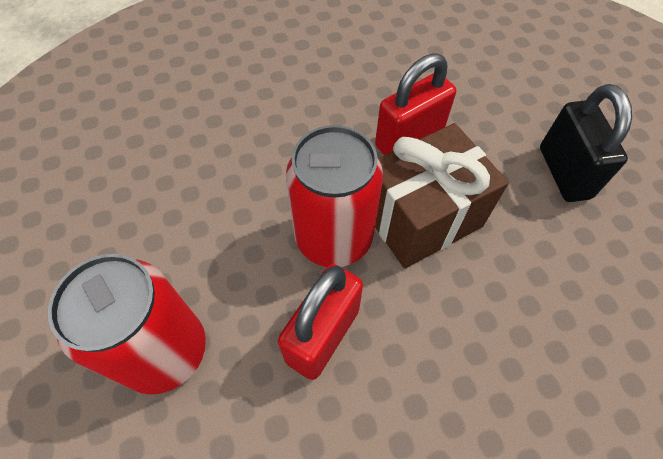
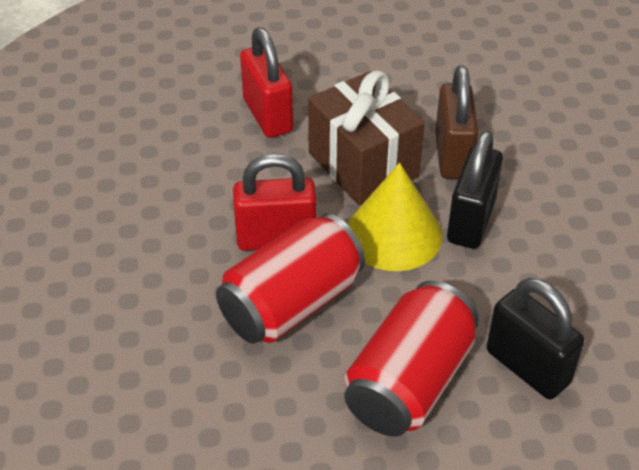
black padlock: [540,84,632,202] = 1 -> [447,130,503,249] [487,278,584,399] = 2
brown padlock: none = 0 -> [435,65,478,179] = 1
yellow cone: none = 0 -> [347,163,442,271] = 1

